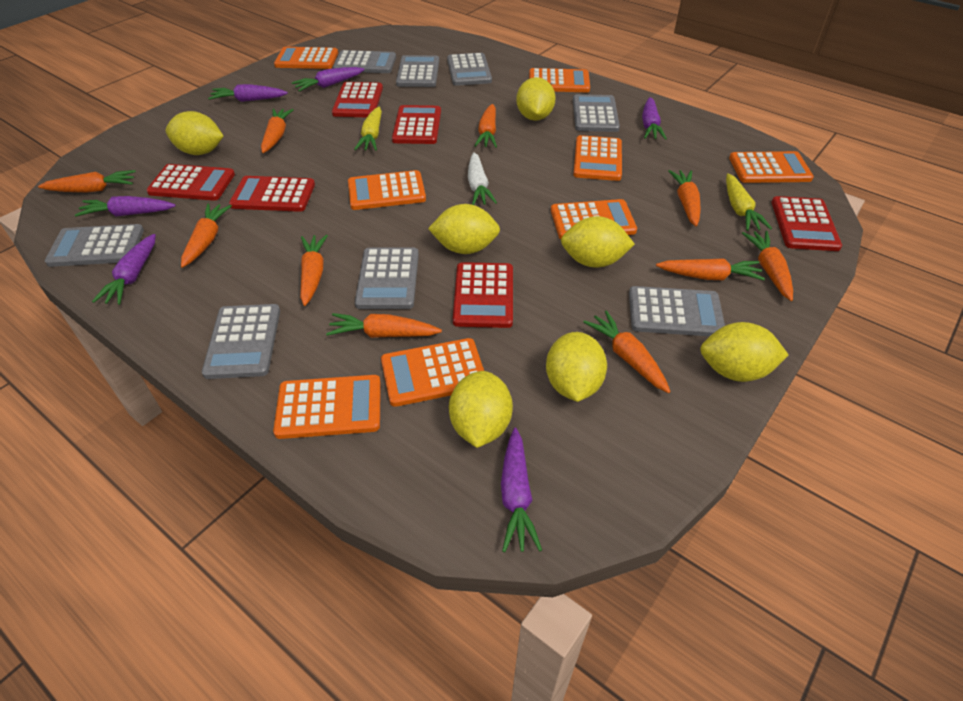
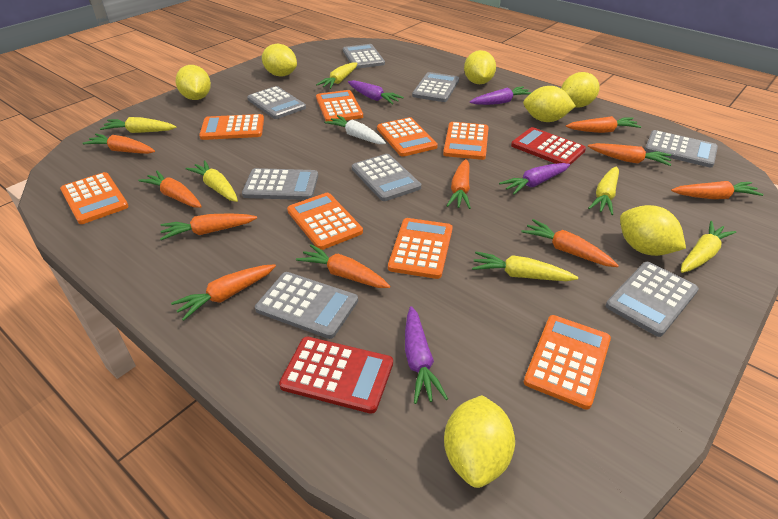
purple carrot: [75,196,176,216] [92,234,156,305] [208,84,288,102] [292,67,365,92] [501,428,542,552] [642,97,667,140] = 6 -> [348,80,404,105] [405,306,448,404] [470,86,532,105] [499,163,570,195] = 4
red calculator: [146,164,235,201] [229,176,315,212] [332,82,383,117] [392,105,441,144] [453,262,513,328] [772,196,842,251] = 6 -> [279,337,393,414] [511,127,586,165] = 2
yellow carrot: [354,107,382,151] [726,173,772,231] = 2 -> [100,117,176,133] [185,160,238,202] [316,62,358,89] [472,252,578,281] [588,166,619,215] [681,221,736,273] = 6

